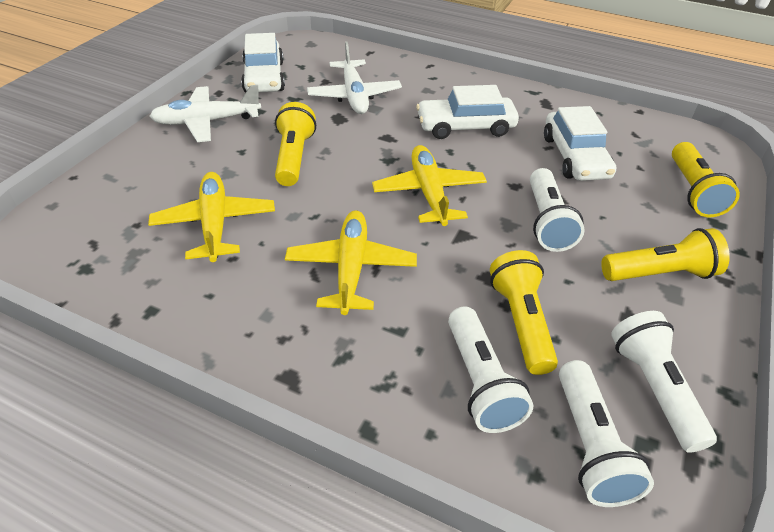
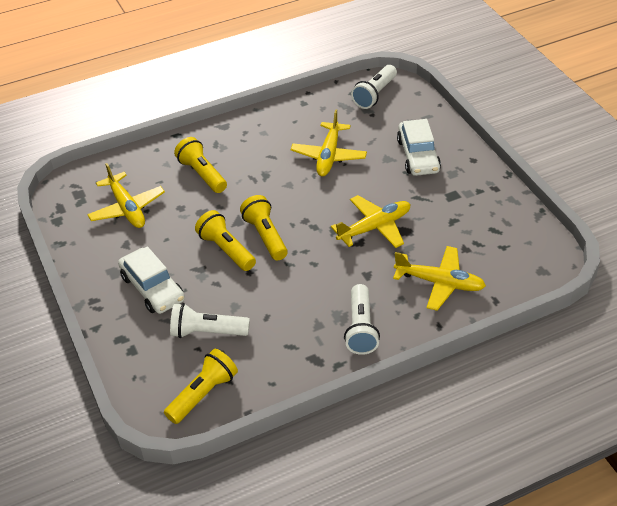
white car: [241,33,285,92] [416,85,519,139] [544,106,616,181] = 3 -> [118,246,185,314] [397,119,441,176] = 2
white flashlight: [448,306,533,433] [530,168,584,252] [559,360,654,507] [611,311,717,453] = 4 -> [170,303,250,338] [344,284,380,355] [351,65,397,109] = 3
white plane: [149,85,261,142] [307,42,402,114] = 2 -> none = 0
yellow plane: [148,172,275,262] [285,210,417,315] [372,145,487,226] = 3 -> [87,163,165,228] [291,109,367,176] [331,195,410,248] [393,246,486,311] = 4

